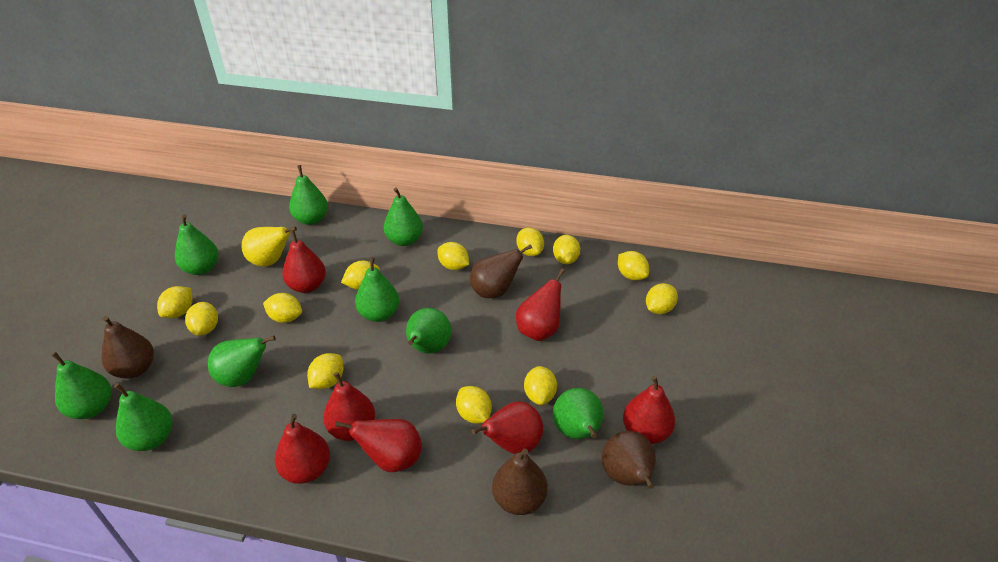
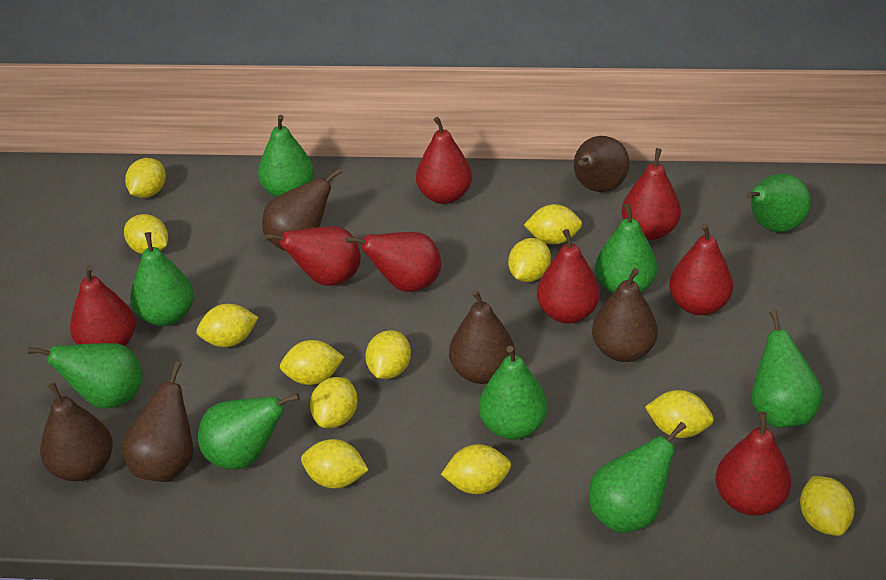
brown pear: [101,316,154,378] [470,244,532,298] [492,449,548,515] [602,431,656,489] = 4 -> [40,382,113,481] [121,362,193,482] [262,168,342,251] [449,290,515,384] [574,136,629,192] [592,268,658,362] = 6
red pear: [275,414,330,484] [282,230,326,293] [323,372,375,441] [335,419,422,472] [472,402,543,454] [516,269,565,341] [623,376,675,444] = 7 -> [70,265,135,346] [265,226,361,286] [346,232,441,292] [416,117,472,204] [537,229,600,324] [622,148,681,240] [669,223,733,315] [716,411,791,516] = 8
yellow pear: [242,227,297,266] = 1 -> none = 0

